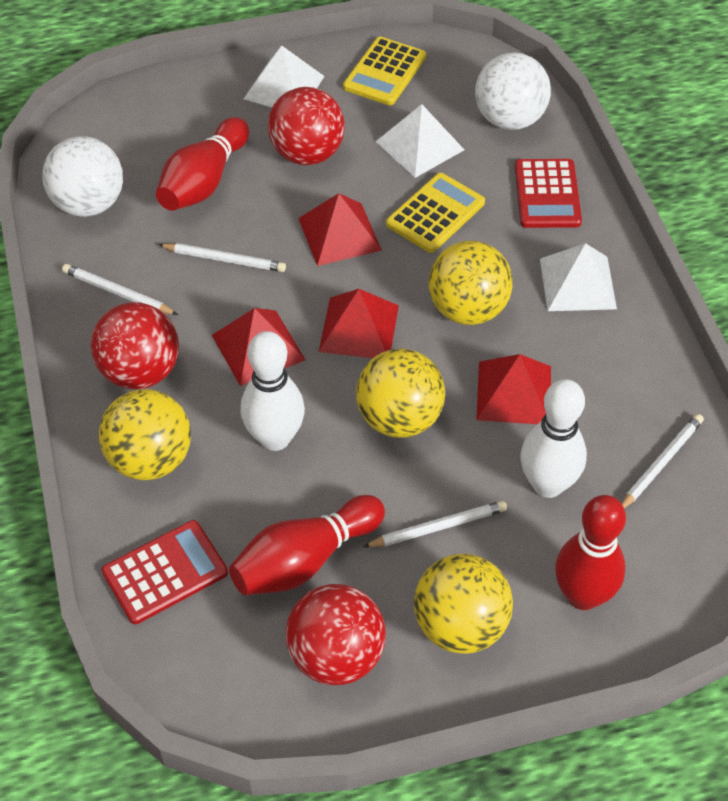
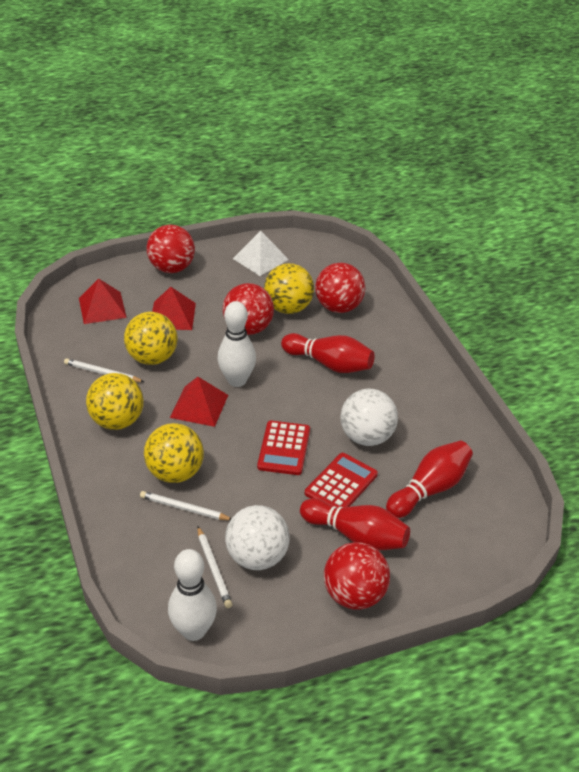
red ball: [91,302,179,389] [268,87,345,165] [286,584,386,685] = 3 -> [147,225,195,273] [223,283,274,335] [315,263,366,313] [324,542,390,610] = 4
red pyramid: [212,308,305,386] [298,193,382,266] [319,289,399,358] [476,354,551,424] = 4 -> [79,279,127,324] [152,287,196,330] [170,377,228,427] = 3
white pencil: [62,264,178,315] [158,243,286,272] [363,501,507,547] [621,414,704,508] = 4 -> [64,358,144,382] [140,491,232,520] [197,526,232,608] = 3
white pyramid: [244,46,324,107] [376,104,464,178] [540,243,617,311] = 3 -> [233,231,289,276] = 1
yellow calculator: [343,37,426,105] [386,173,485,253] = 2 -> none = 0

